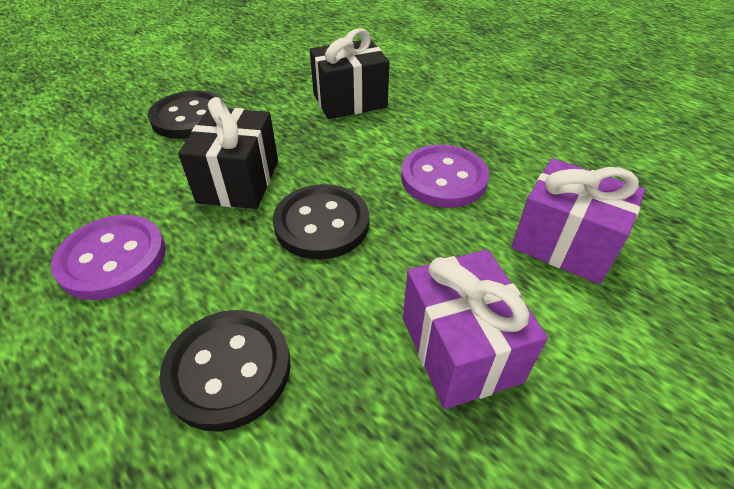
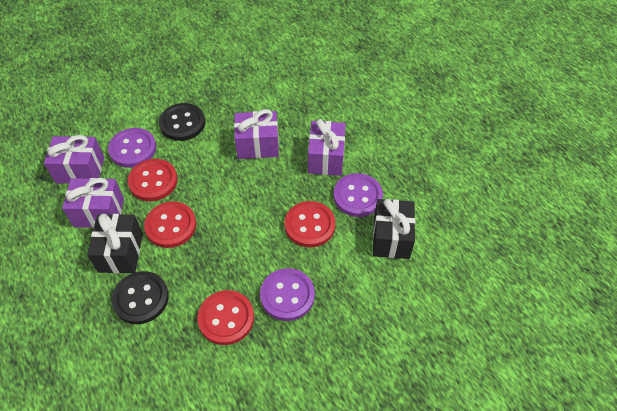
black button: [148,90,225,139] [159,310,291,431] [273,184,369,260] = 3 -> [112,271,169,324] [159,103,205,141] = 2
purple button: [51,215,166,300] [401,145,489,208] = 2 -> [108,128,156,168] [260,268,315,321] [333,173,383,217] = 3
purple gift: [403,249,548,409] [511,158,645,284] = 2 -> [44,135,104,184] [62,178,124,228] [234,109,279,159] [308,119,345,176] = 4
red button: none = 0 -> [128,159,178,201] [144,202,196,248] [197,290,254,345] [285,201,335,247] = 4

